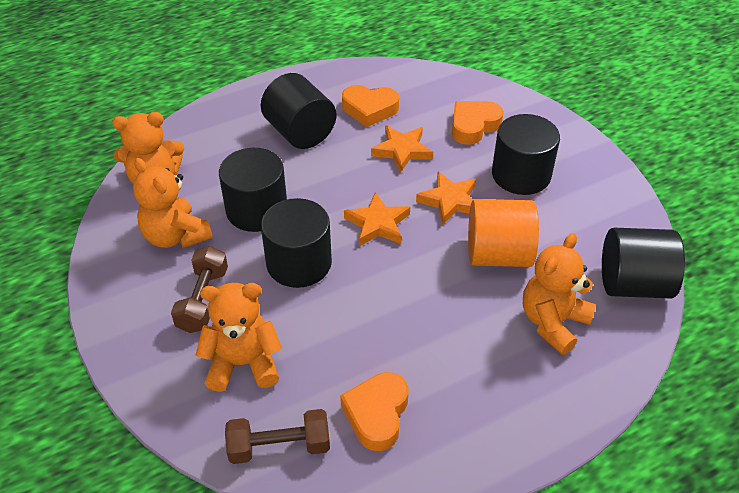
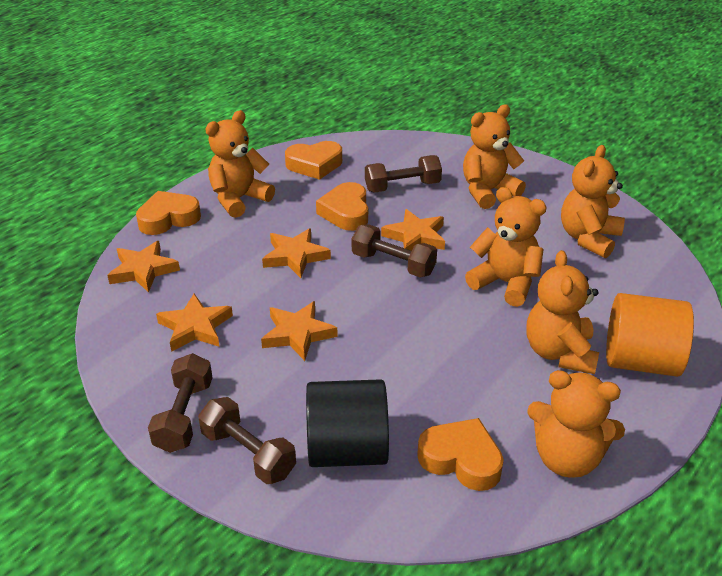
black cylinder: [219,148,287,232] [261,73,337,149] [261,198,332,288] [492,114,560,195] [602,228,685,298] = 5 -> [306,379,389,467] = 1
brown dumbbell: [171,246,228,333] [225,409,330,464] = 2 -> [148,353,213,453] [198,397,296,484] [352,224,437,277] [365,155,442,193] = 4
orange heart: [340,372,408,451] [342,85,399,127] [452,101,504,145] = 3 -> [136,191,201,235] [285,141,342,180] [316,182,368,231] [417,418,504,491] = 4
orange star: [344,192,410,246] [371,125,433,173] [416,171,476,225] = 3 -> [107,241,180,293] [156,294,233,352] [261,301,338,361] [262,228,331,278] [381,209,445,251] = 5
orange teddy bear: [112,112,185,184] [133,158,213,248] [196,283,282,392] [523,233,596,355] = 4 -> [205,110,275,218] [463,104,526,209] [465,187,547,307] [526,250,599,374] [527,370,625,478] [561,145,625,258] = 6

